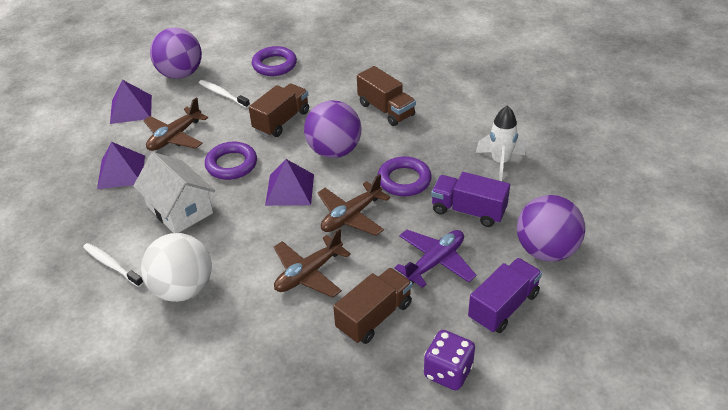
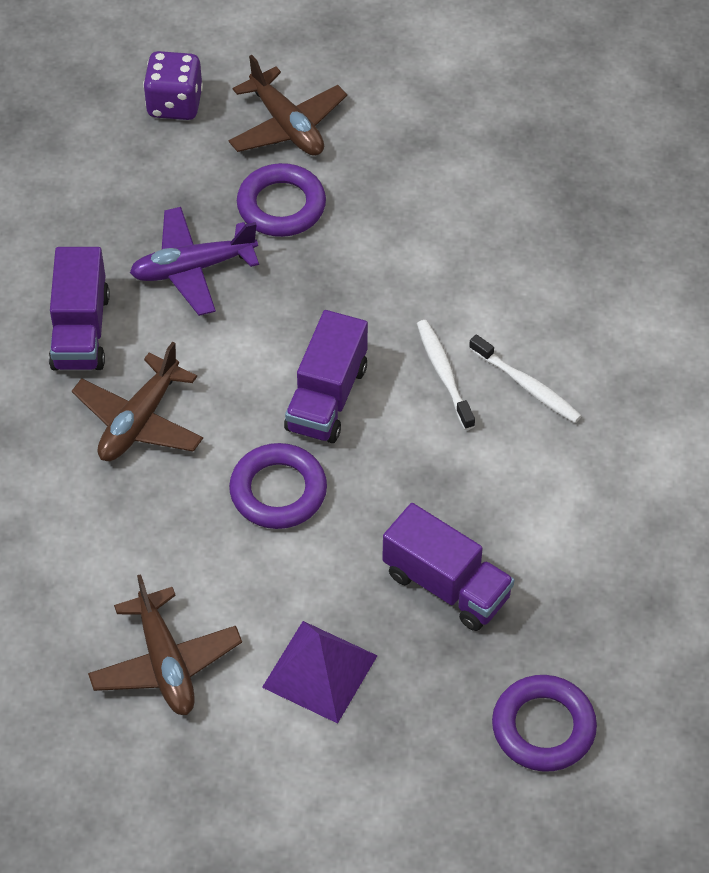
brown truck: [249,83,309,137] [333,268,412,344] [357,66,416,126] = 3 -> none = 0
purple ball: [150,28,202,79] [304,100,362,158] [517,195,585,262] = 3 -> none = 0
purple pyramid: [97,142,145,189] [110,80,152,124] [265,159,314,206] = 3 -> [262,621,378,724] = 1
purple truck: [431,172,510,227] [468,258,542,333] = 2 -> [49,247,110,370] [284,310,368,443] [382,503,514,631] = 3
white ball: [141,233,212,302] = 1 -> none = 0
white house: [133,152,215,233] = 1 -> none = 0
white rocket: [476,106,525,181] = 1 -> none = 0

